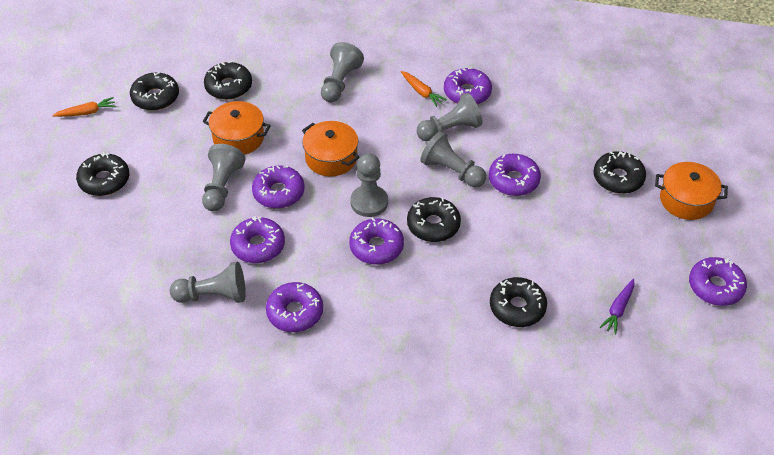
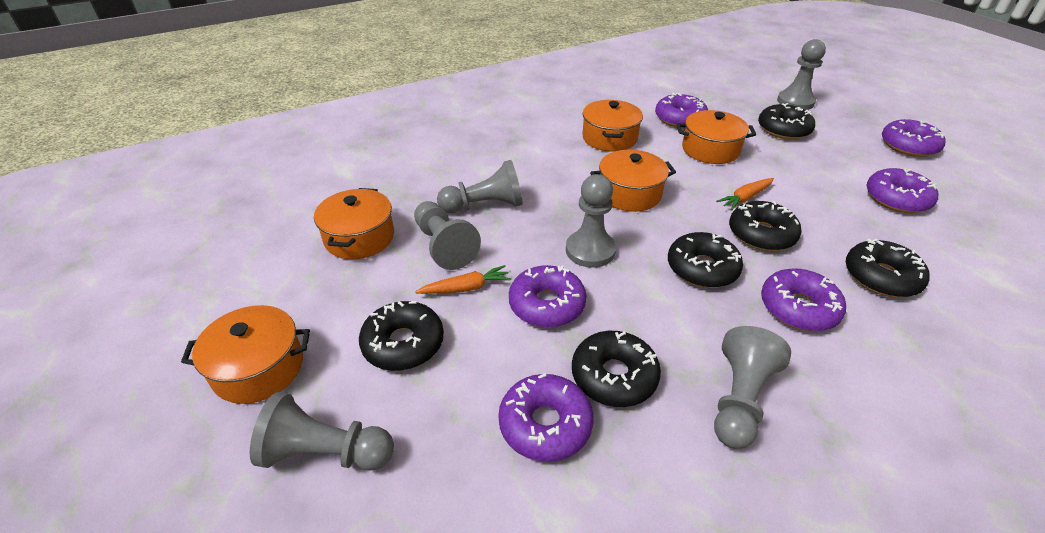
orange pot: [203,101,271,155] [302,121,360,177] [655,162,728,220] = 3 -> [181,305,310,404] [314,188,394,259] [582,100,643,152] [590,150,676,212] [677,110,756,164] = 5
purple carrot: [600,279,634,334] = 1 -> none = 0
purple donut: [230,216,285,263] [252,165,305,209] [266,282,323,332] [349,218,404,265] [444,67,492,104] [489,154,541,196] [689,257,747,306] = 7 -> [498,373,594,462] [509,265,587,328] [655,93,708,128] [761,269,846,331] [866,168,939,213] [882,119,946,157] = 6

